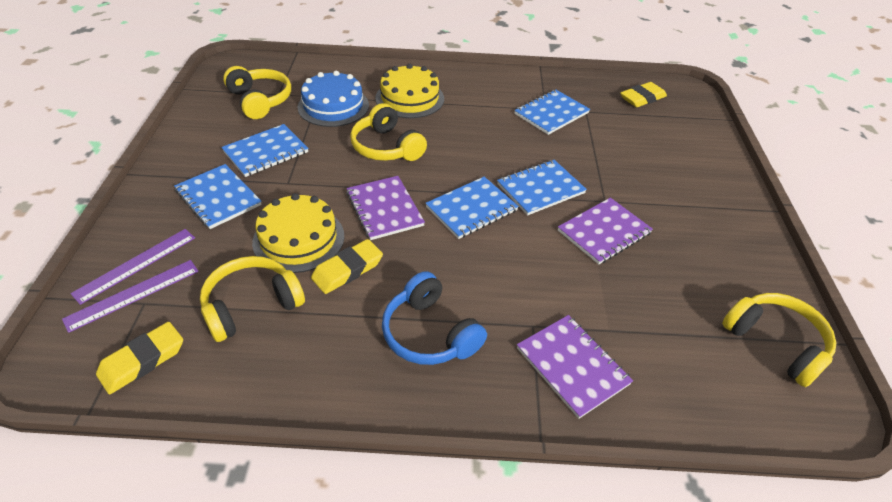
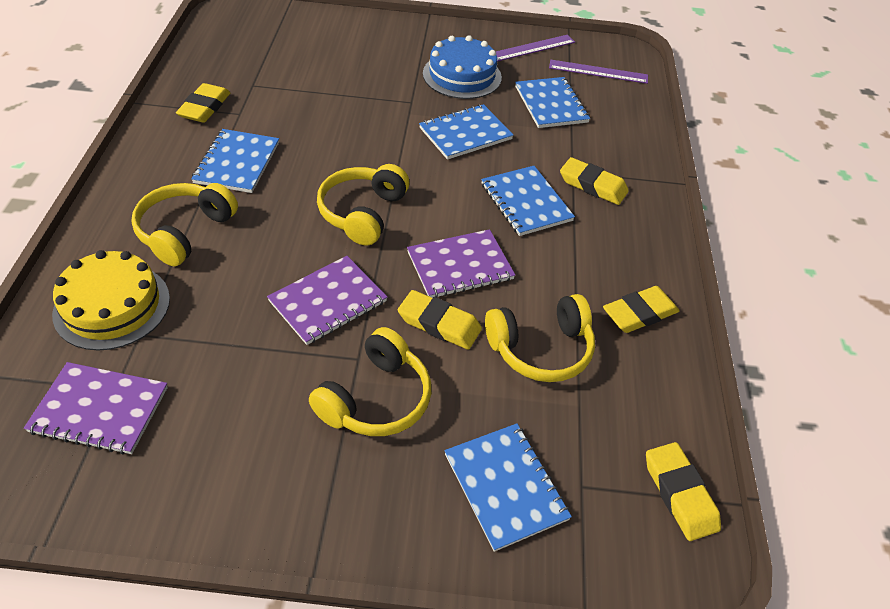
blue headphones: [382,271,487,365] = 1 -> none = 0
yellow cake: [252,193,344,273] [375,64,444,118] = 2 -> [52,250,170,351] = 1
yellow eraser: [96,322,183,394] [311,239,383,294] [620,82,667,107] = 3 -> [176,83,231,123] [398,290,482,350] [560,157,629,205] [603,286,679,333] [646,442,721,541] = 5

